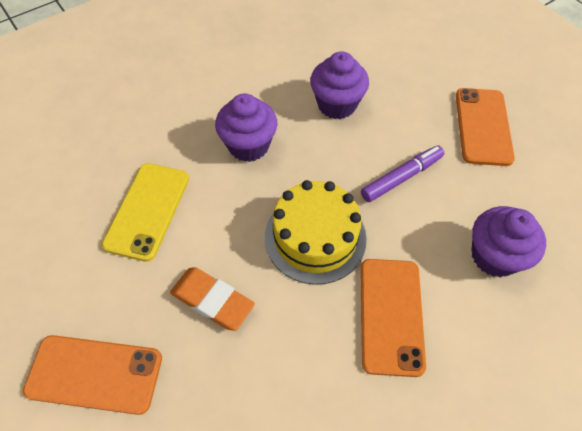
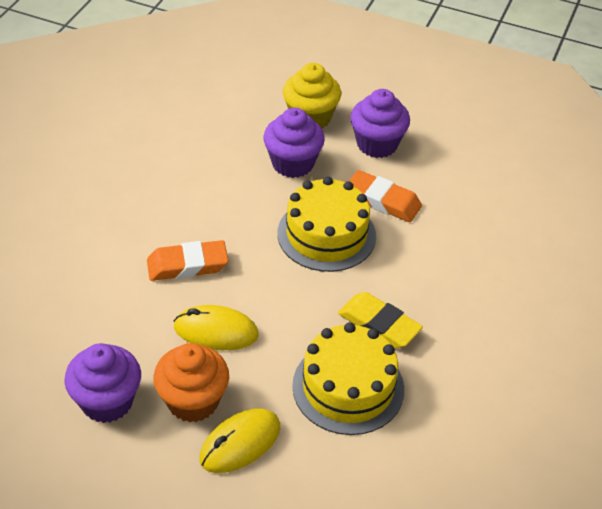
orange cupcake: none = 0 -> [153,343,229,423] = 1
orange eraser: [170,267,255,331] = 1 -> [147,240,228,281] [349,170,422,222] = 2
orange phone: [23,335,162,415] [361,259,426,377] [456,88,515,166] = 3 -> none = 0
purple marker: [361,145,444,202] = 1 -> none = 0
yellow cake: [265,180,367,285] = 1 -> [277,177,376,272] [292,322,404,435] = 2
yellow cupcake: none = 0 -> [283,63,341,128] = 1
yellow eraser: none = 0 -> [338,292,423,349] = 1
yellow mouse: none = 0 -> [174,305,259,350] [199,408,280,473] = 2
yellow phone: [102,163,189,262] = 1 -> none = 0

